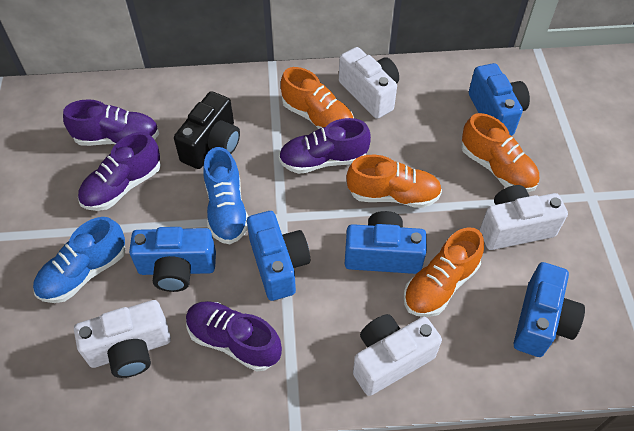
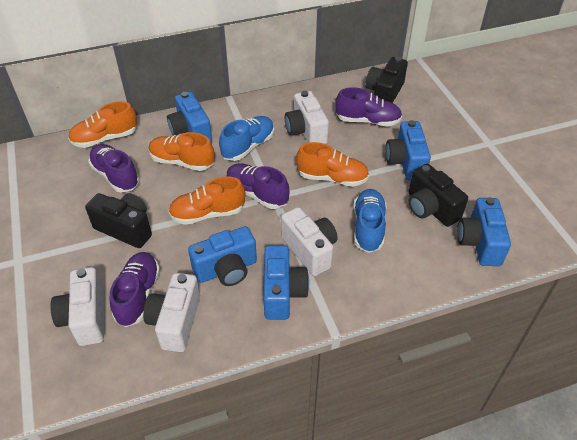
black camera: [174,91,240,169] = 1 -> [85,193,152,248] [365,57,408,103] [408,164,468,227] = 3

